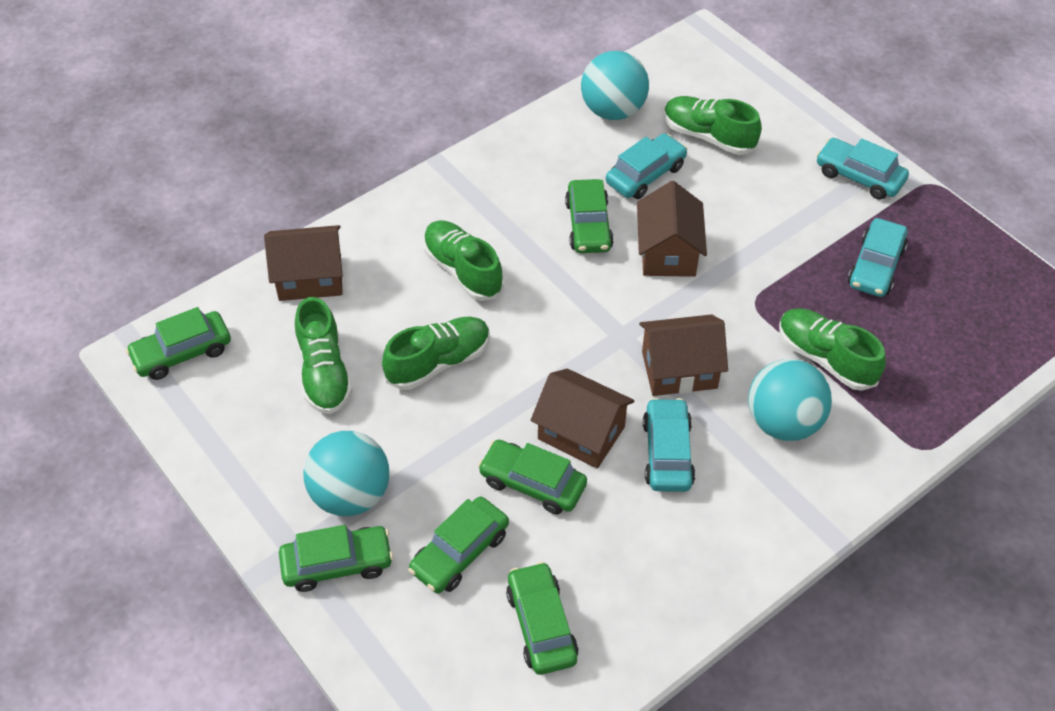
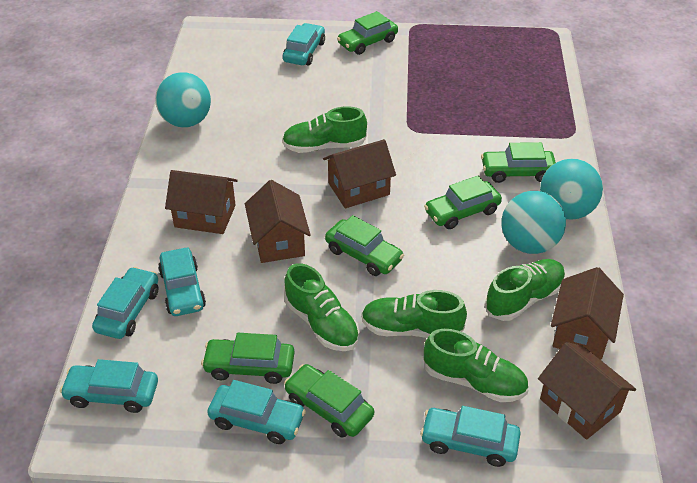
brown house: [264,225,343,301] [530,368,635,468] [637,181,707,277] [639,314,728,396] = 4 -> [165,170,238,234] [245,180,310,263] [323,139,396,208] [538,342,636,440] [551,267,624,360] = 5
turquoise car: [606,133,687,199] [643,398,695,492] [816,138,909,200] [848,218,908,297] = 4 -> [60,359,158,413] [92,267,159,339] [158,247,206,316] [207,380,306,444] [283,23,325,66] [420,406,521,467] = 6

